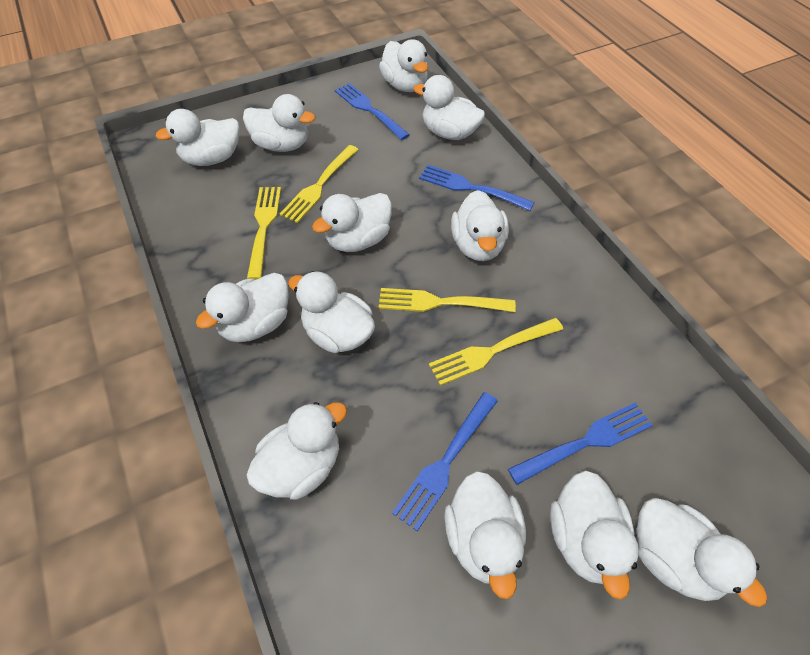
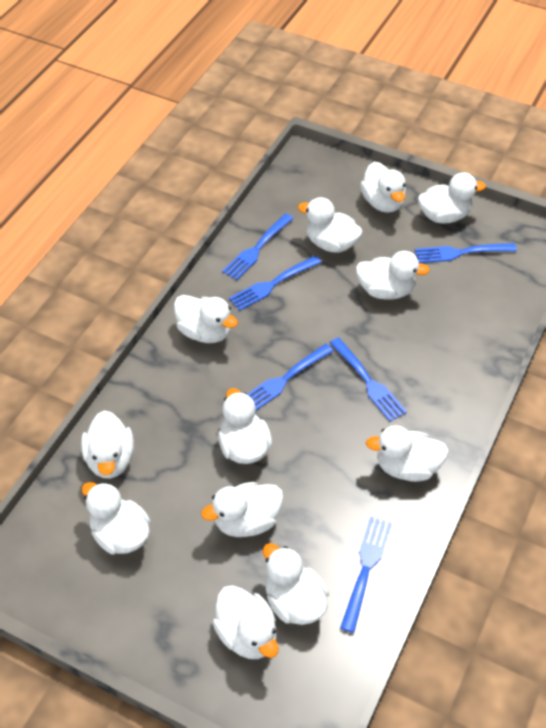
blue fork: [335,83,410,140] [392,392,498,531] [419,165,534,211] [508,403,652,485] = 4 -> [222,214,294,280] [229,256,322,311] [248,344,333,410] [330,337,407,422] [340,517,392,633] [415,243,517,263] = 6
yellow fork: [247,187,281,280] [280,145,359,223] [379,288,516,312] [429,318,563,386] = 4 -> none = 0

